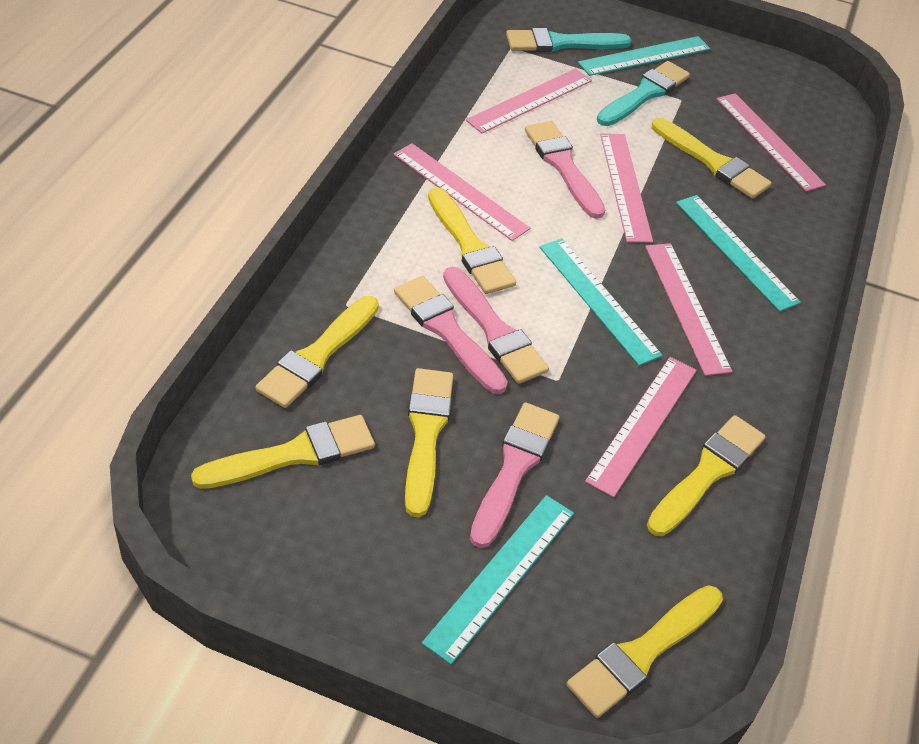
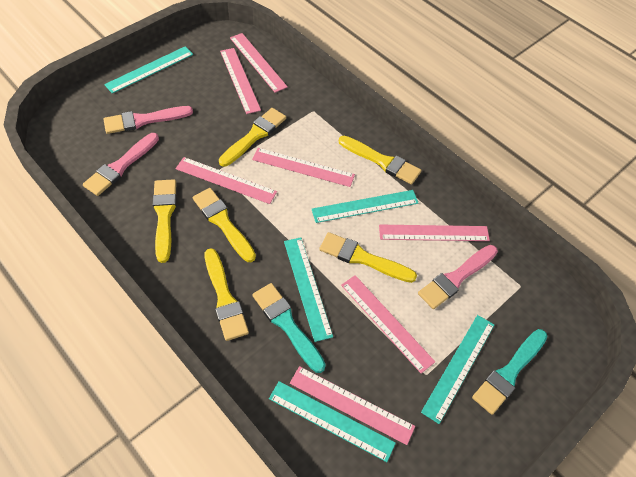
pink brush: [394,276,508,394] [443,267,549,384] [470,402,559,548] [525,121,605,219] = 4 -> [83,133,159,196] [104,106,193,134] [418,245,498,309] = 3
pink ruler: [393,143,530,241] [466,68,592,133] [585,357,697,497] [600,133,653,243] [645,243,732,376] [716,93,826,191] = 6 -> [176,157,277,204] [220,48,261,114] [230,33,288,93] [252,148,355,187] [290,366,415,445] [341,275,435,373] [379,225,490,241] = 7
turquoise ruler: [422,495,574,664] [539,238,663,366] [578,36,711,76] [676,195,801,312] = 4 -> [104,46,193,94] [269,381,396,462] [284,237,333,342] [312,190,419,223] [421,315,494,424] = 5
yellow brush: [191,415,375,489] [256,296,379,408] [405,368,453,517] [428,188,516,294] [566,585,723,718] [647,415,766,536] [652,118,771,199] = 7 -> [152,179,177,263] [193,188,256,262] [205,248,249,341] [219,108,286,167] [319,232,417,283] [339,136,421,185] = 6

